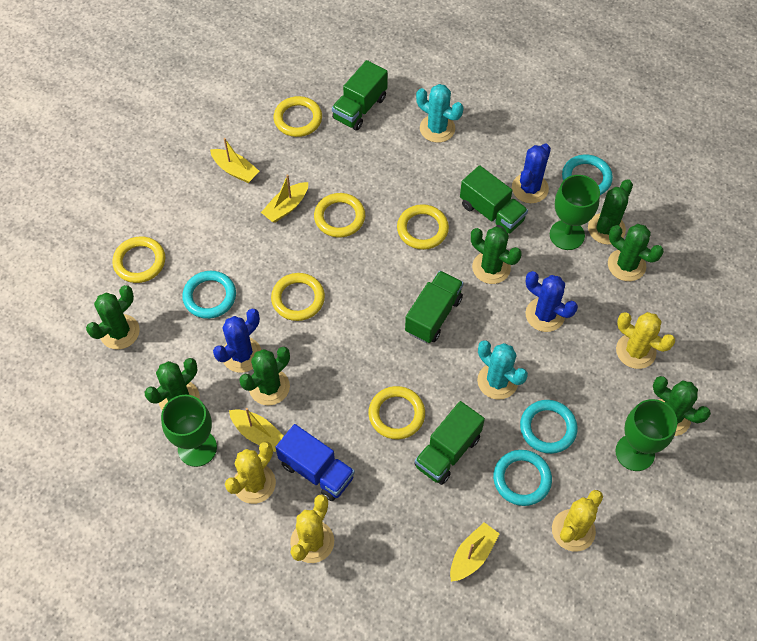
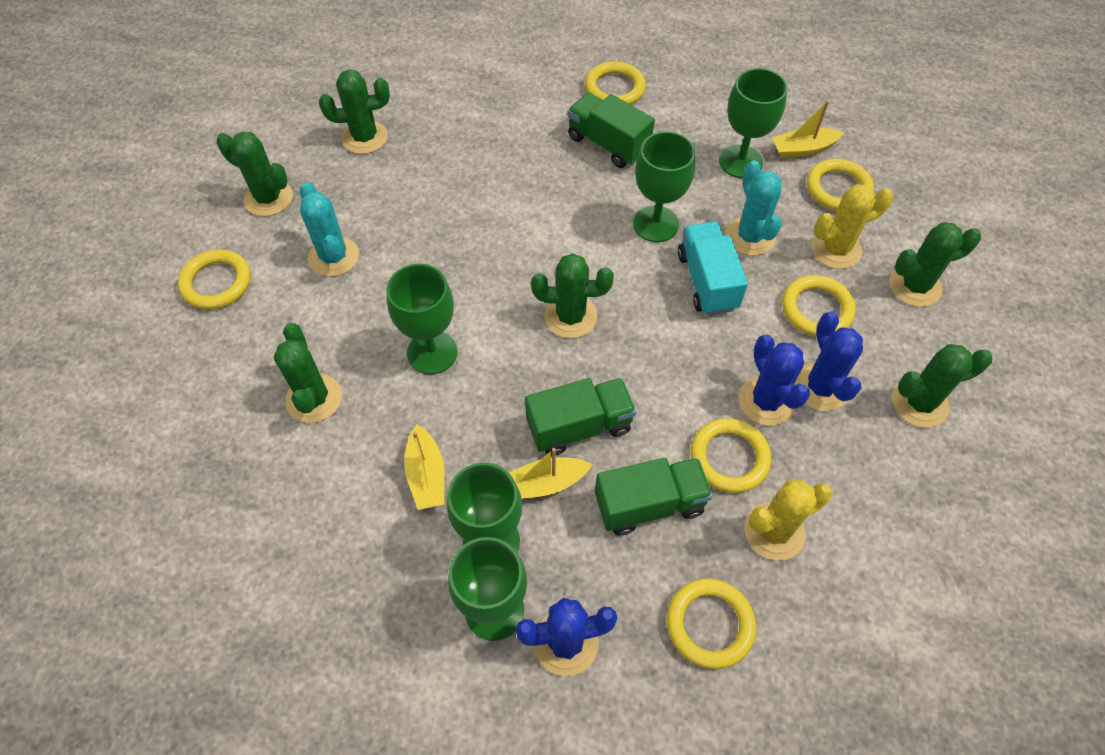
blue truck: [275,424,355,501] = 1 -> none = 0
green cactus: [86,285,140,349] [145,358,200,410] [239,347,290,405] [471,226,522,284] [588,179,633,245] [608,224,664,281] [653,376,711,436] = 7 -> [217,132,293,216] [274,323,342,423] [319,69,390,154] [531,254,614,338] [889,222,981,307] [892,344,993,428] = 6
green goblet: [161,395,217,467] [550,175,600,250] [615,399,677,471] = 3 -> [386,264,458,374] [447,463,522,553] [448,537,527,641] [633,131,695,242] [719,68,788,178] = 5
green truck: [332,60,388,131] [405,271,463,343] [414,401,485,485] [460,165,528,234] = 4 -> [525,378,636,456] [567,93,655,168] [595,458,713,535] = 3
turquoise ring: [182,271,236,319] [493,450,552,506] [520,400,578,454] [562,154,613,195] = 4 -> none = 0
turquoise truck: none = 0 -> [678,222,748,315] = 1
yellow boat: [210,138,259,183] [229,408,284,452] [261,175,308,223] [450,522,499,582] = 4 -> [404,424,445,510] [509,448,593,499] [772,100,844,158] = 3
yellow cactus: [225,442,276,504] [290,494,334,563] [552,490,603,552] [616,312,675,369] = 4 -> [744,480,833,560] [811,184,893,269] = 2

